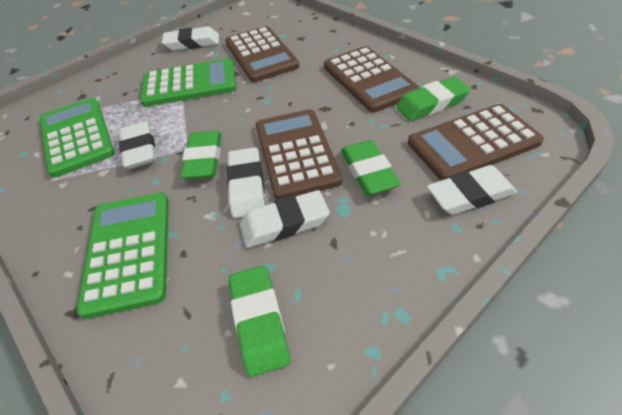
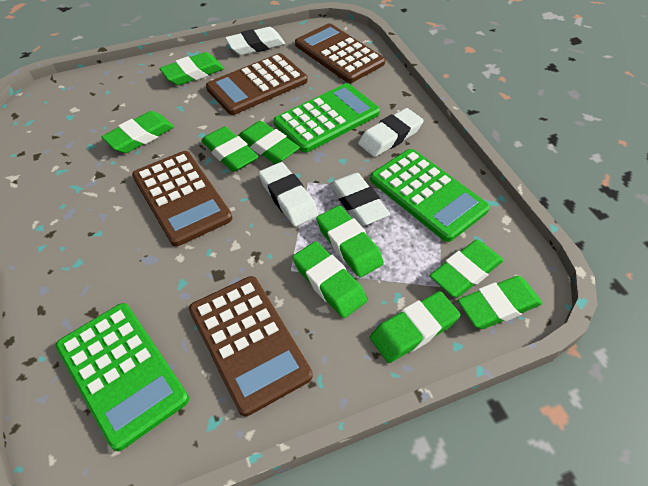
green eraser: [180,131,221,179] [229,266,290,377] [341,140,401,195] [396,77,471,121] = 4 -> [102,111,174,153] [160,52,224,85] [201,126,259,172] [238,121,300,164] [292,241,367,318] [316,206,384,277] [370,291,461,363] [430,240,503,298] [458,276,543,329] = 9
white eraser: [119,121,156,169] [162,26,219,51] [227,147,265,218] [240,190,330,248] [427,165,517,215] = 5 -> [225,27,285,55] [259,162,319,226] [330,173,390,226] [358,108,424,157] = 4

